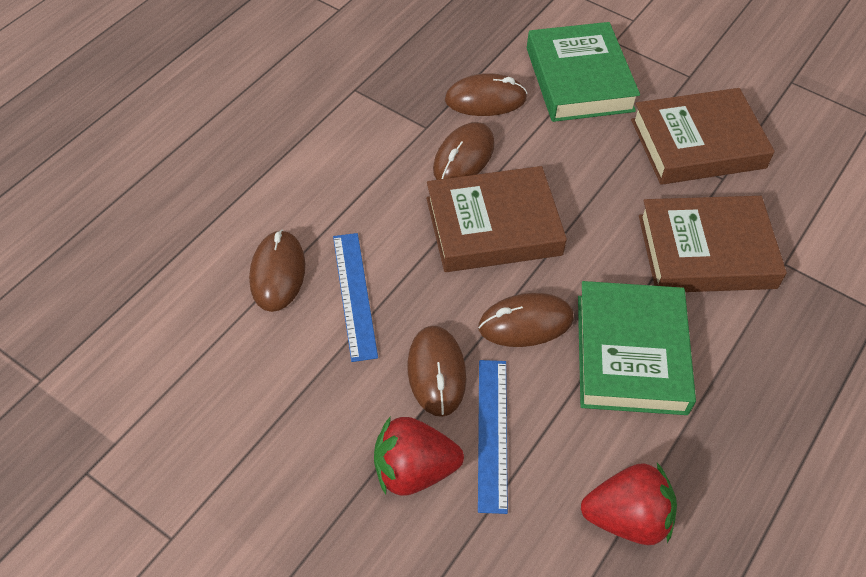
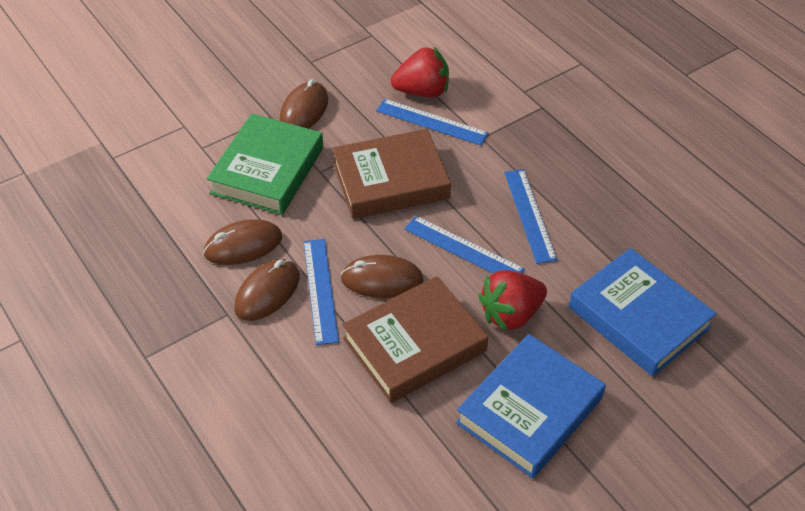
blue book: none = 0 -> [456,334,606,479] [569,248,717,377] = 2
blue ruler: [333,233,378,362] [478,360,508,514] = 2 -> [304,239,339,345] [376,99,489,145] [404,216,525,273] [504,169,557,264] = 4
brown book: [426,166,567,272] [631,88,775,185] [639,196,787,292] = 3 -> [332,129,451,219] [342,276,488,403] = 2
brown mouse: [249,230,305,312] [407,326,466,417] [433,122,495,180] [445,73,528,116] [478,293,574,347] = 5 -> [203,219,282,265] [234,259,300,321] [280,80,328,129] [340,255,424,298] = 4
green book: [527,22,640,122] [578,281,696,415] = 2 -> [207,113,323,215] = 1

